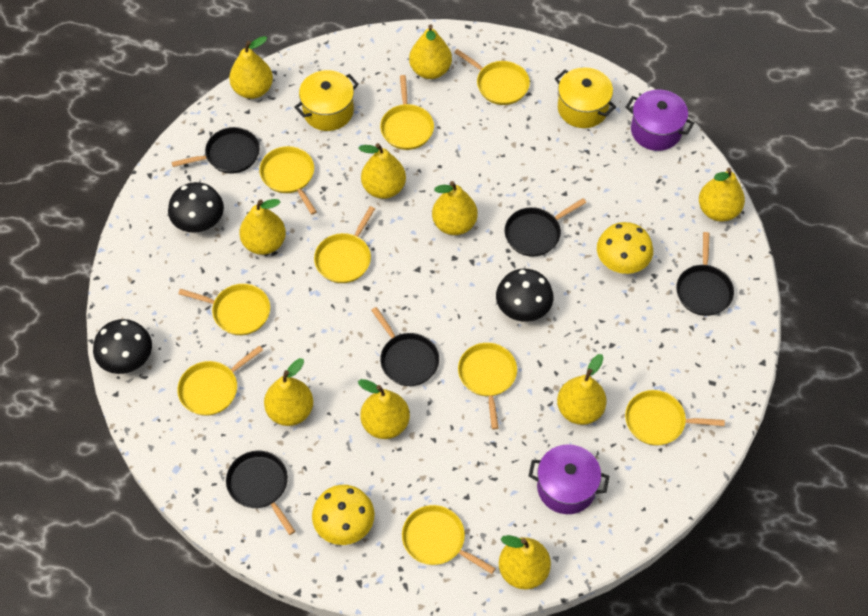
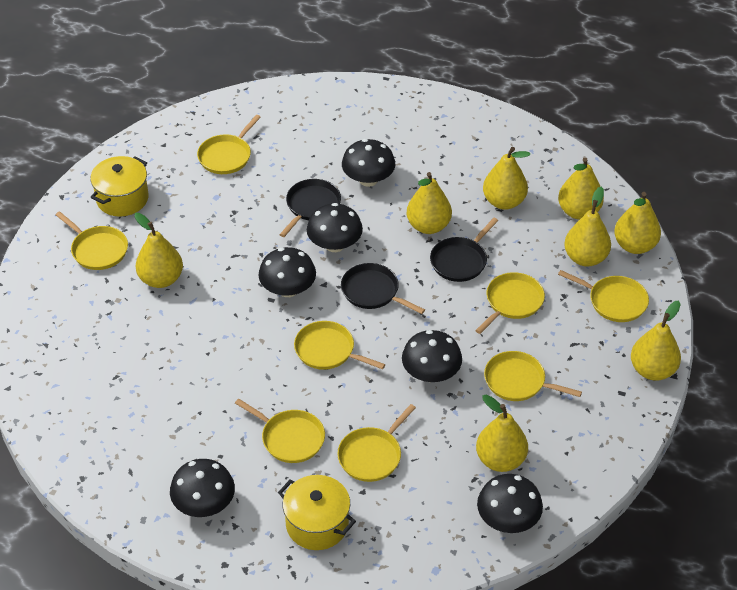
black mushroom: [93,319,152,374] [168,182,224,233] [496,269,554,322] = 3 -> [170,459,235,517] [258,247,316,297] [307,203,363,252] [342,139,395,187] [402,330,462,382] [477,474,543,533] = 6
black pan: [172,127,260,174] [226,451,295,535] [371,307,439,386] [505,198,586,257] [676,232,734,316] = 5 -> [279,179,341,237] [341,263,425,314] [430,218,498,282] = 3
purple pot: [529,444,609,514] [625,90,694,151] = 2 -> none = 0
yellow mushroom: [312,485,375,545] [597,222,653,274] = 2 -> none = 0
yellow pan: [177,345,263,416] [178,284,270,335] [260,146,317,215] [314,206,375,283] [380,75,434,150] [402,505,496,574] [454,49,530,105] [458,343,517,429] [625,390,725,446] = 9 -> [55,211,128,270] [197,115,261,174] [235,398,325,463] [294,321,385,370] [337,404,416,482] [475,272,545,334] [484,351,582,401] [558,270,649,322] = 8
yellow pear: [229,36,273,99] [239,199,286,255] [264,358,313,426] [358,143,406,199] [358,379,410,439] [409,24,452,79] [432,181,478,235] [499,535,551,590] [557,354,607,425] [699,168,745,222] = 10 -> [134,213,183,288] [407,172,452,234] [476,395,528,472] [483,147,530,210] [558,157,604,220] [564,187,611,267] [614,192,661,254] [631,301,681,381] = 8

